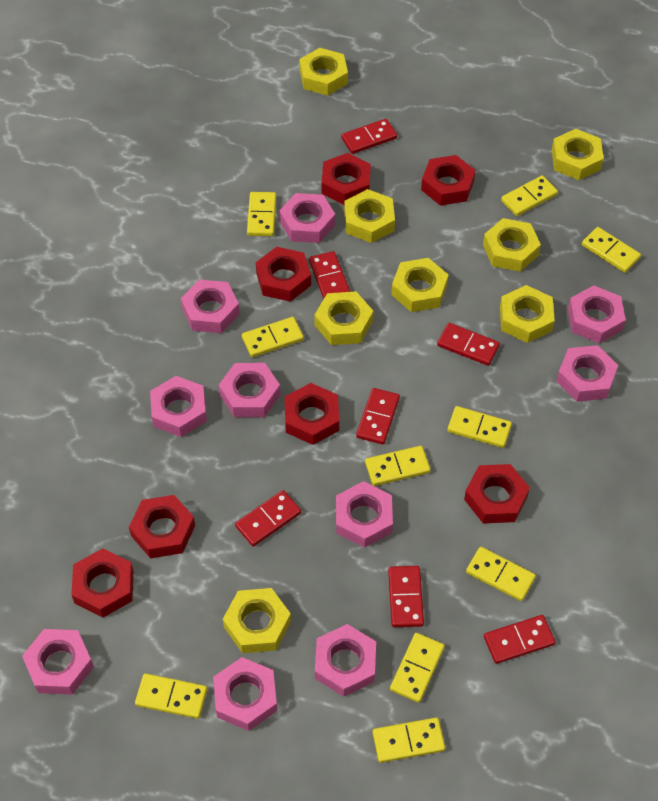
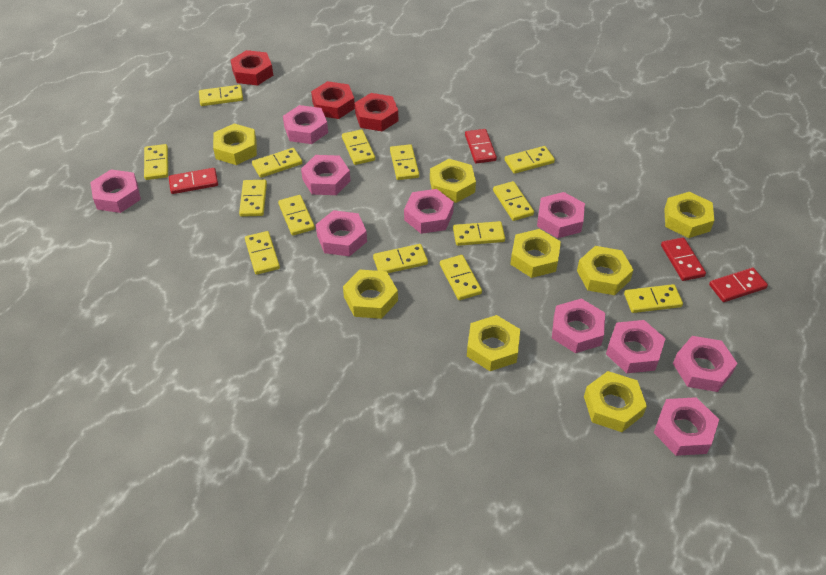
red domino: [235,490,301,547] [309,251,350,299] [341,119,397,154] [356,388,400,445] [388,566,424,627] [437,323,500,366] [484,615,555,664] = 7 -> [169,168,218,194] [465,129,497,164] [661,237,706,281] [709,268,768,302] = 4
red nut: [71,548,133,618] [129,495,195,559] [256,247,311,302] [285,383,339,445] [322,153,371,205] [421,155,475,206] [464,464,530,523] = 7 -> [230,50,273,85] [311,81,355,119] [355,93,398,131] = 3
yellow domino: [135,673,208,719] [242,317,304,357] [247,192,276,236] [365,446,431,486] [373,717,445,763] [390,633,445,703] [447,406,512,448] [466,547,536,601] [501,175,558,216] [582,227,641,273] = 10 -> [144,144,168,180] [199,85,243,106] [239,180,267,217] [245,231,280,275] [252,148,302,178] [278,195,315,235] [342,129,375,165] [373,244,428,273] [390,144,419,180] [440,255,482,300] [453,221,505,246] [493,181,534,221] [505,146,555,174] [624,284,683,313] = 14

